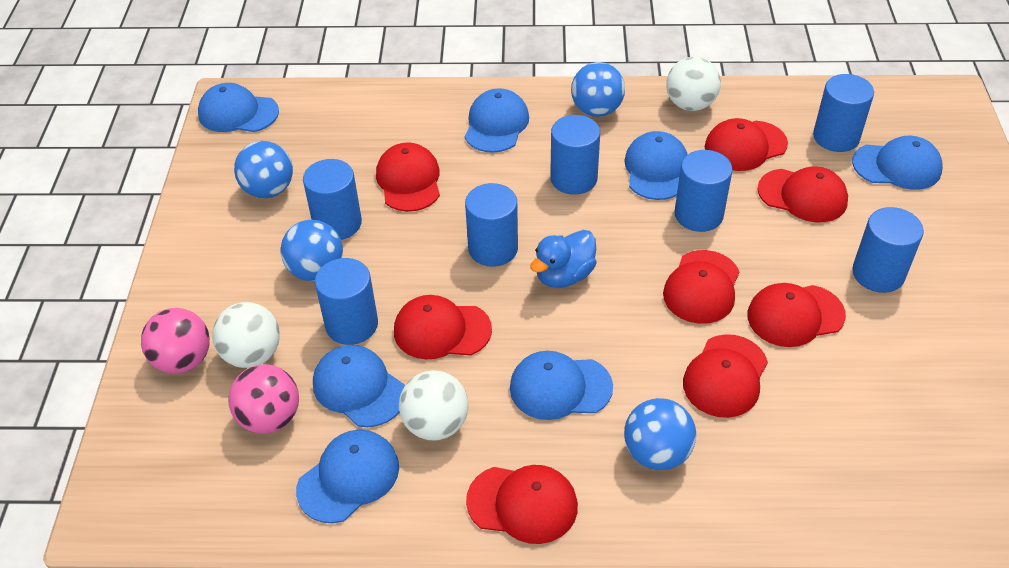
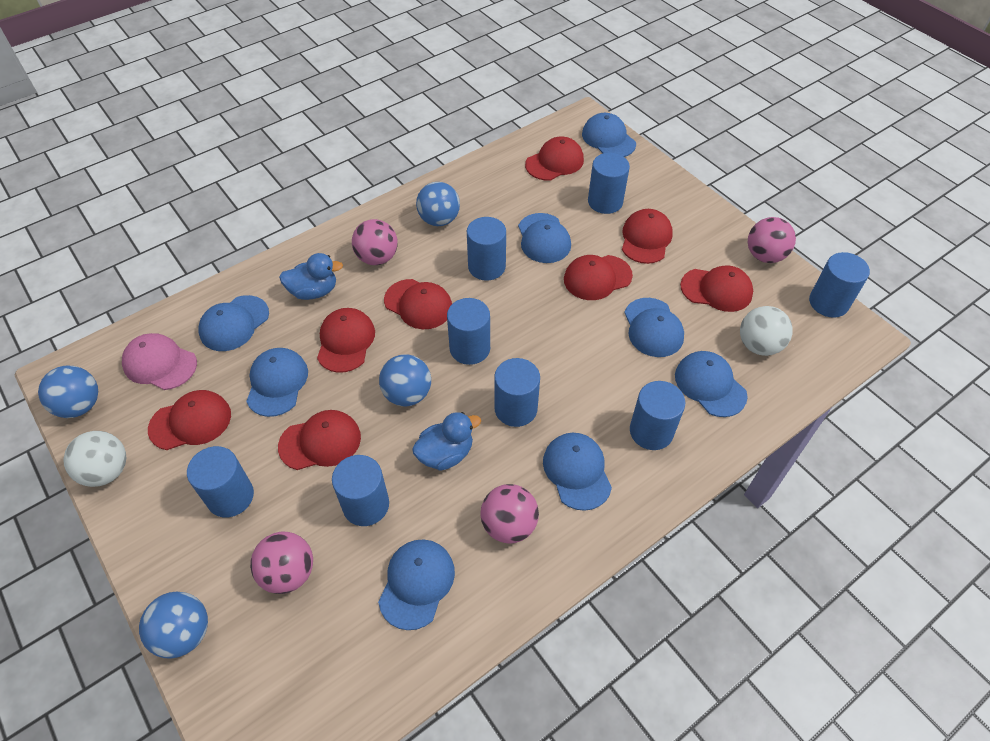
blue cap: [198,83,279,132] [296,430,399,523] [313,345,405,427] [465,88,529,153] [510,351,613,420] [624,131,688,200] [852,136,943,190] = 7 -> [198,295,269,351] [246,348,308,417] [378,540,455,630] [518,213,571,263] [543,433,612,511] [582,113,636,157] [624,298,684,357] [675,351,748,417] = 8
blue cylinder: [303,159,362,240] [315,258,378,345] [465,183,518,267] [550,115,600,195] [675,150,733,232] [813,74,874,152] [852,207,924,293] = 7 -> [187,446,254,517] [332,455,389,526] [447,298,490,365] [467,217,506,281] [494,358,540,427] [588,153,630,214] [630,381,685,450] [809,252,870,318] = 8
blue duck: [530,230,597,288] = 1 -> [279,253,343,300] [412,412,481,471] = 2
pink ball: [141,308,210,374] [228,364,299,434] = 2 -> [250,532,313,594] [352,219,398,265] [481,484,539,544] [748,217,796,263] = 4
pink cap: none = 0 -> [122,333,197,390] = 1
white ball: [212,302,280,368] [399,370,469,440] [666,57,721,111] = 3 -> [63,431,126,487] [740,306,793,356] = 2

